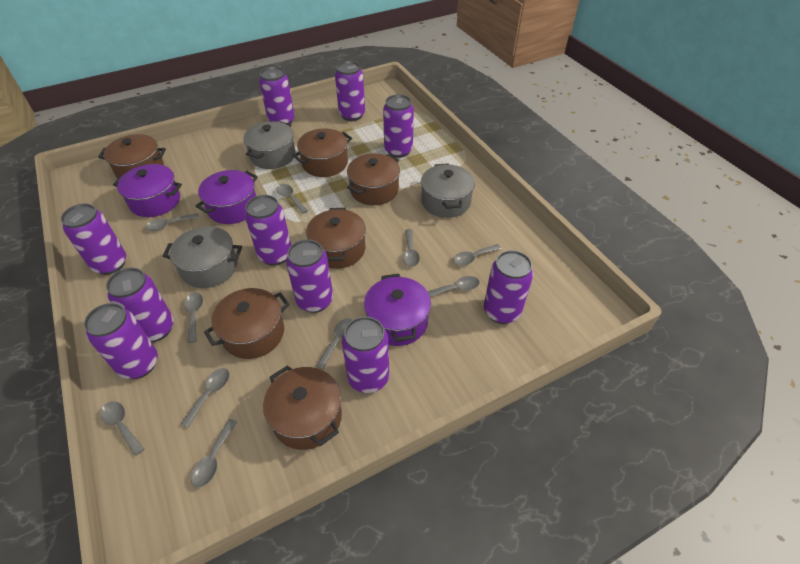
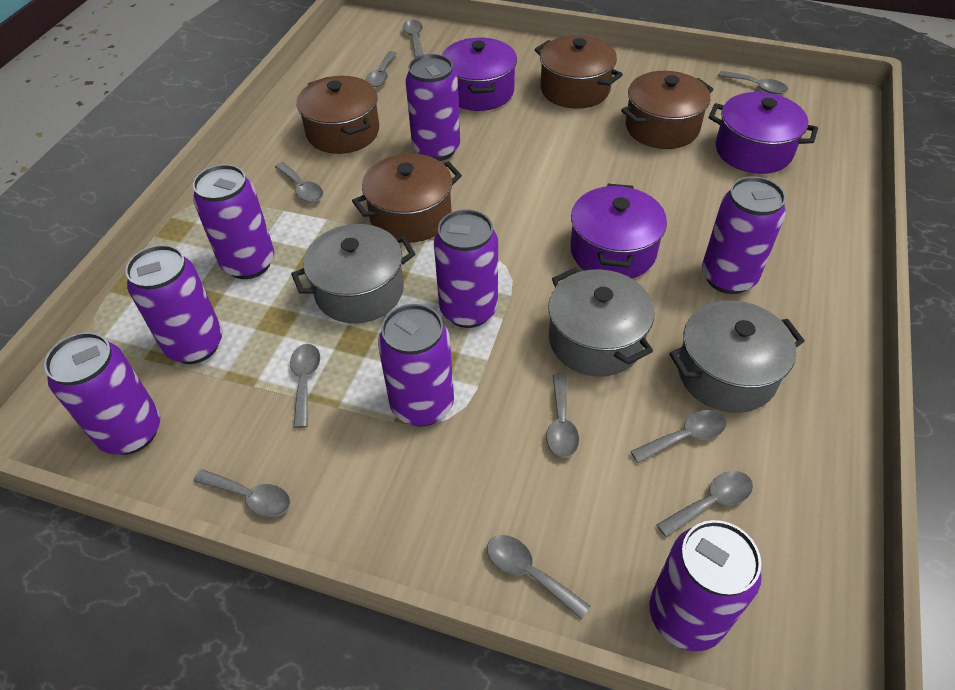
brown pot: [98,134,166,178] [204,288,290,359] [263,365,342,450] [293,129,352,177] [306,208,366,269] [347,153,400,205] = 6 -> [296,76,379,154] [352,153,462,243] [535,35,623,109] [621,71,714,149] = 4
purple can: [61,203,126,275] [84,303,158,379] [106,268,174,342] [245,195,291,266] [259,67,295,124] [286,239,333,313] [335,61,365,121] [342,317,389,393] [383,94,414,158] [484,250,533,324] = 10 -> [44,332,160,455] [125,245,222,364] [193,164,274,279] [378,304,454,426] [405,54,460,161] [434,209,498,328] [649,520,762,651] [702,176,786,294] = 8

